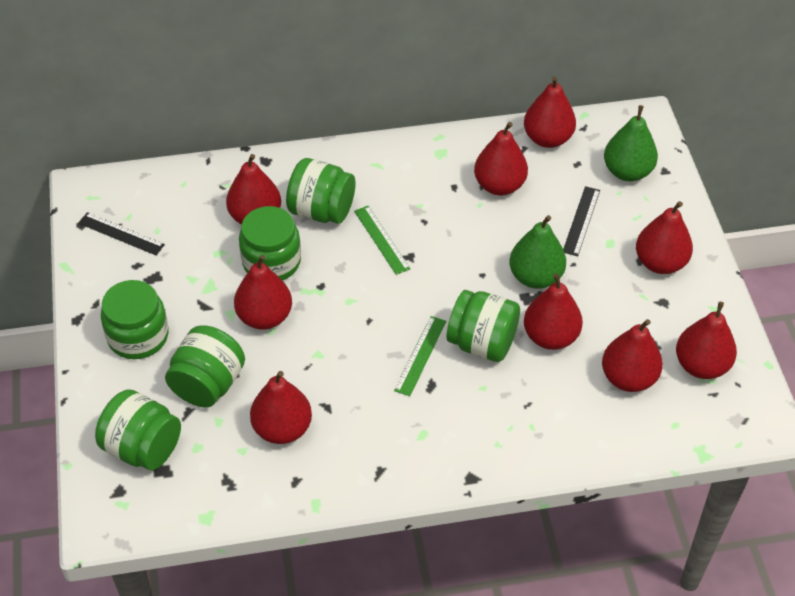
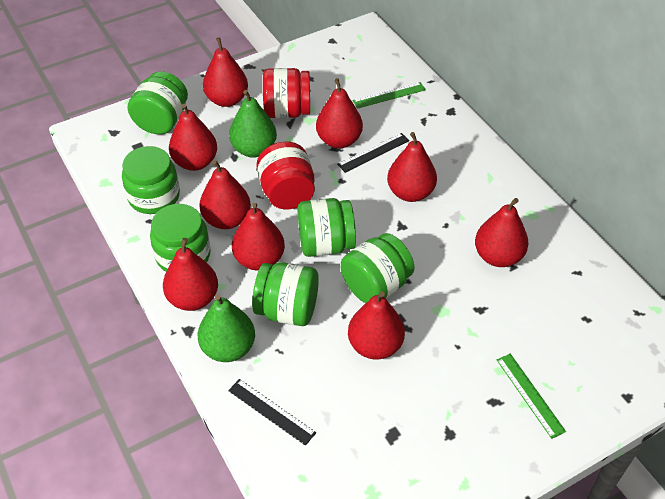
red jar: none = 0 -> [256,142,315,209] [263,68,310,118] = 2

